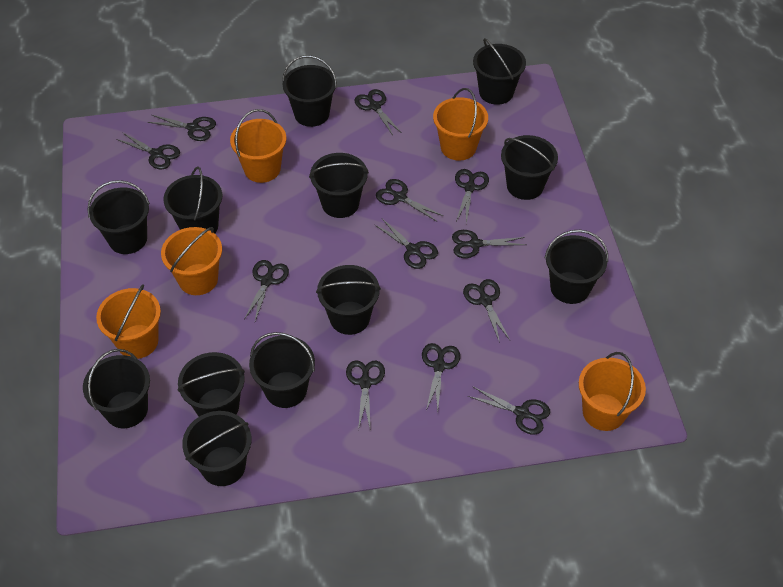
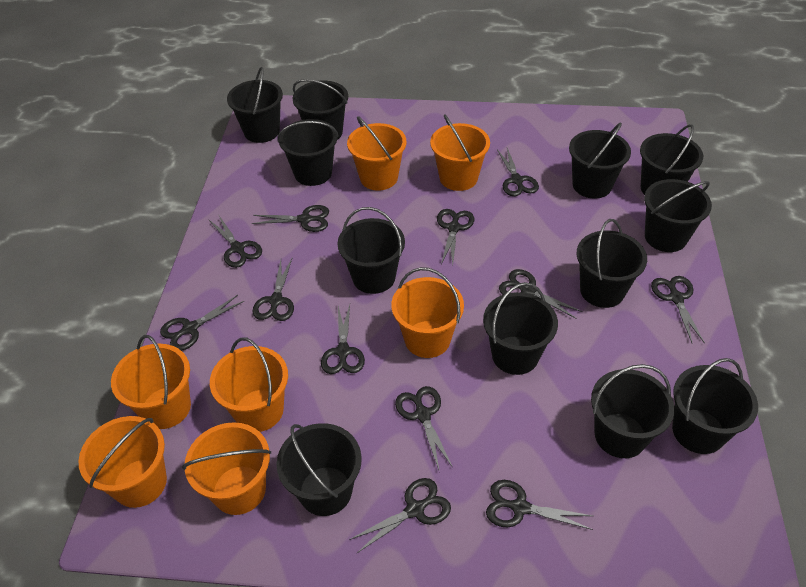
orange bucket: [96,284,161,359] [161,227,222,295] [230,109,286,183] [433,88,488,160] [579,352,646,431] = 5 -> [78,416,167,508] [111,335,191,429] [182,422,271,515] [210,337,288,432] [347,116,406,191] [391,267,464,358] [430,115,490,191] = 7

